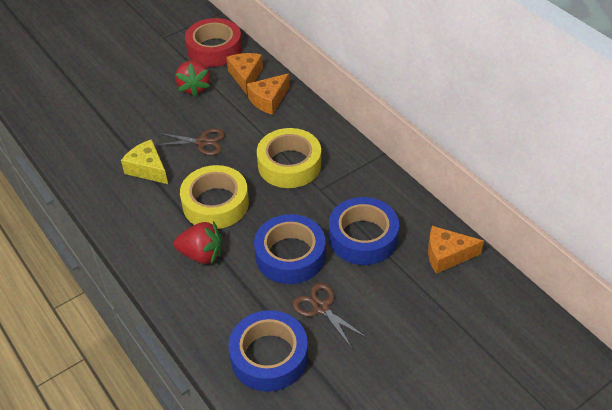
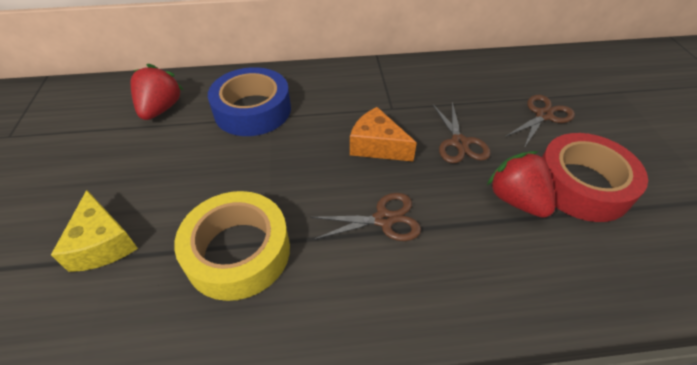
blue tape: [229,310,308,392] [254,214,326,284] [329,197,399,265] = 3 -> [208,67,291,136] = 1
brown scissors: [157,128,225,155] [293,283,367,348] = 2 -> [310,193,421,241] [433,102,491,163] [505,95,575,148] = 3
orange cheese: [226,53,263,94] [247,73,290,115] [428,226,484,274] = 3 -> [350,107,417,161] = 1
yellow tape: [180,165,249,229] [257,128,321,188] = 2 -> [174,191,290,301] = 1

